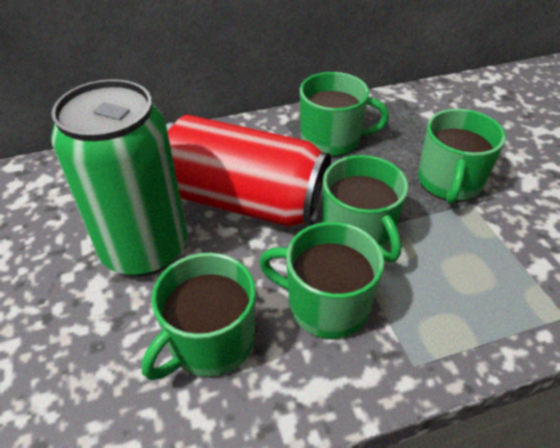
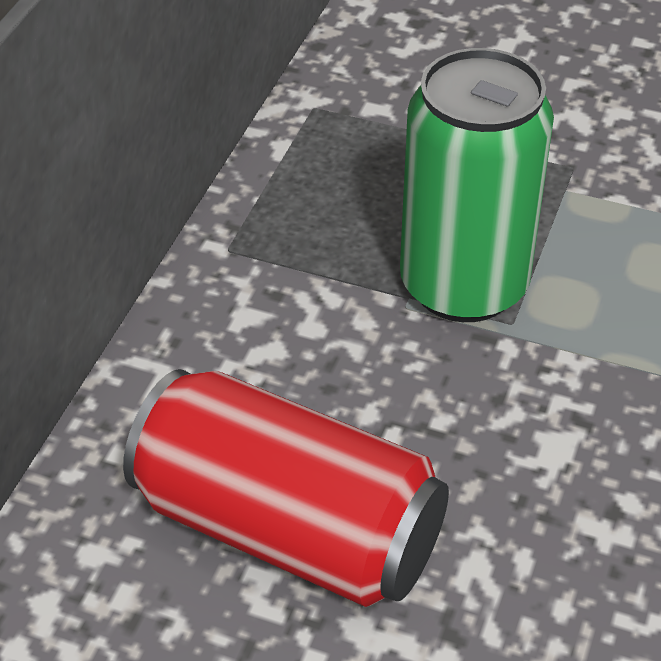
green mug: [142,253,256,380] [259,222,384,339] [300,72,389,157] [322,155,408,262] [418,109,506,204] = 5 -> none = 0

